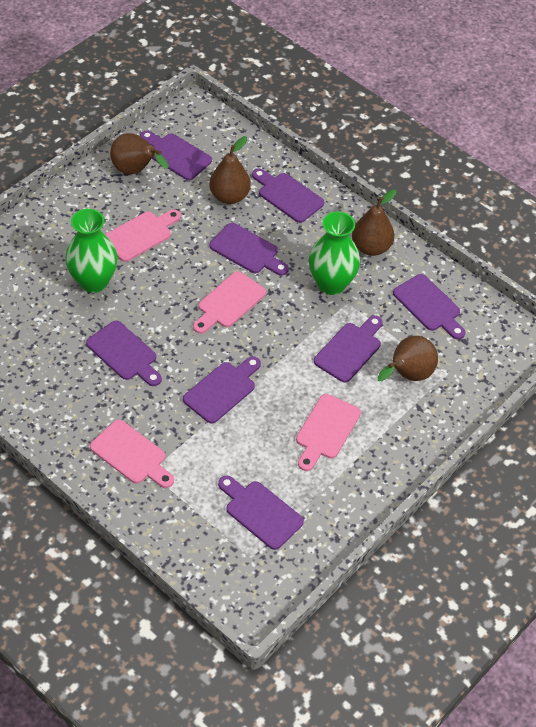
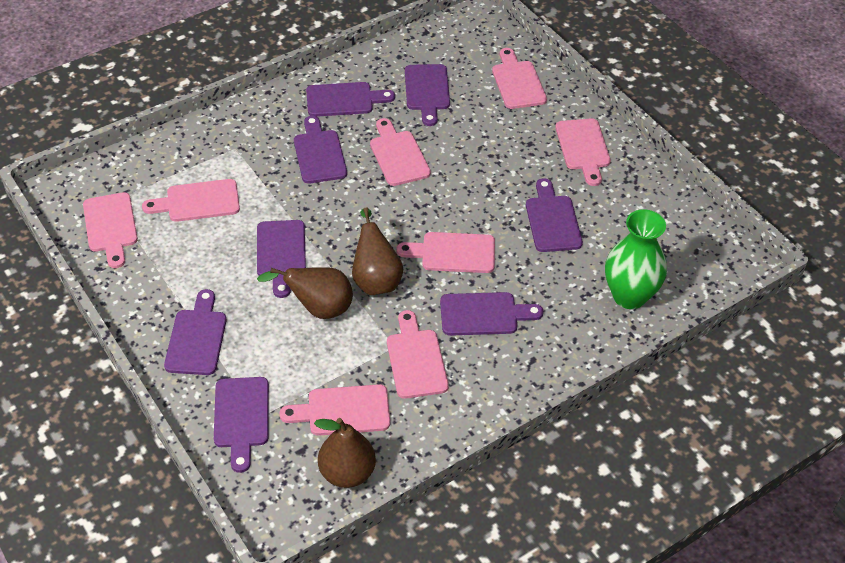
brown pear: [110,133,169,175] [209,136,251,204] [352,189,396,256] [378,336,438,381] = 4 -> [257,268,353,319] [314,418,376,488] [352,208,403,295] = 3
green vase: [65,209,118,293] [309,211,360,295] = 2 -> [605,209,667,309] = 1
pink cutting board: [90,420,174,488] [105,209,181,262] [193,271,266,334] [296,394,361,471] = 4 -> [83,192,138,268] [142,179,240,222] [279,384,390,436] [370,118,431,186] [387,310,449,399] [396,232,495,273] [492,48,547,109] [555,118,611,186] = 8

